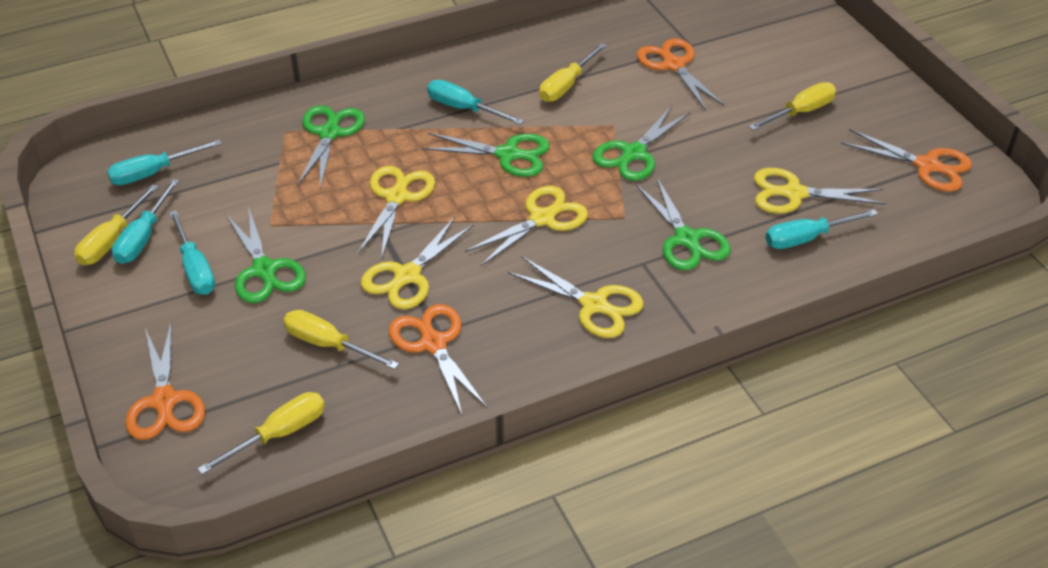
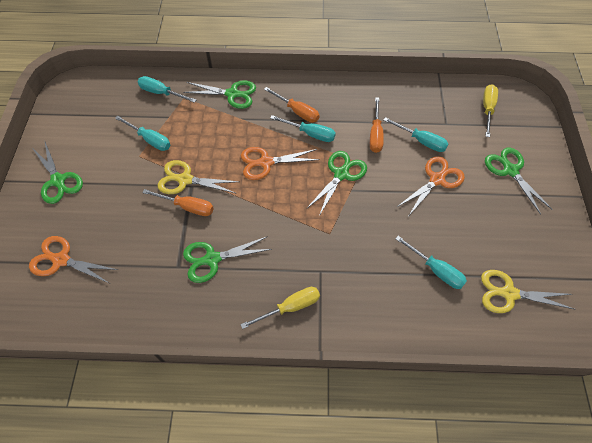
orange scissors: [125,323,205,440] [389,304,487,415] [637,39,725,110] [841,129,972,192] = 4 -> [29,236,118,283] [241,147,320,180] [397,156,465,215] = 3
orange screwdriver: none = 0 -> [142,189,214,216] [264,87,320,123] [370,97,384,153] = 3
yellow scissors: [358,166,435,257] [361,217,474,309] [465,186,588,266] [508,256,644,338] [754,168,886,214] = 5 -> [158,160,240,194] [481,270,574,313] = 2
yellow screwdriver: [74,184,159,265] [197,392,325,475] [283,310,399,370] [539,43,607,102] [749,82,836,130] = 5 -> [240,287,320,329] [483,84,498,137] = 2

